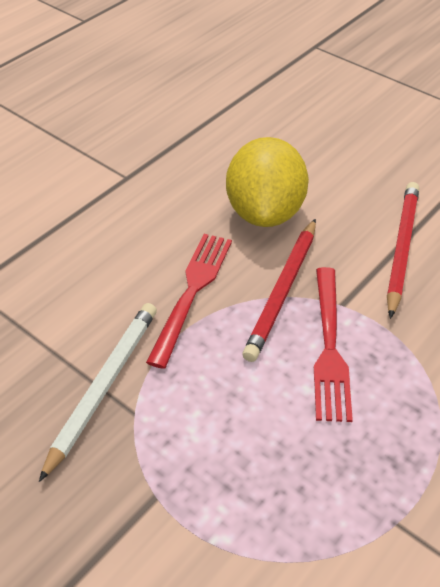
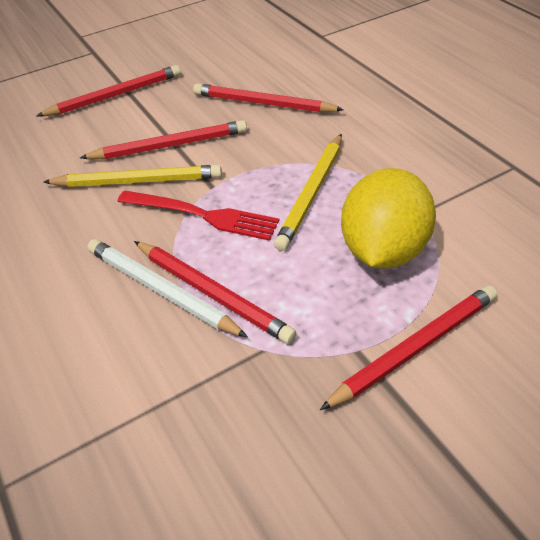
red fork: [146,234,232,369] [314,267,353,422] = 2 -> [117,190,279,241] = 1
red pencil: [242,219,316,362] [387,182,419,319] = 2 -> [37,65,181,116] [80,120,247,159] [134,241,296,344] [193,83,344,113] [320,285,497,410] = 5
yellow pencil: none = 0 -> [43,165,222,187] [274,134,342,251] = 2

